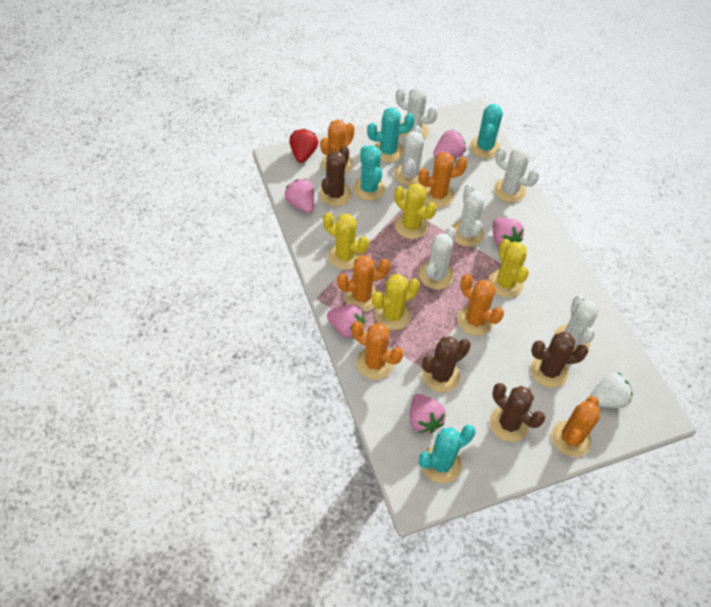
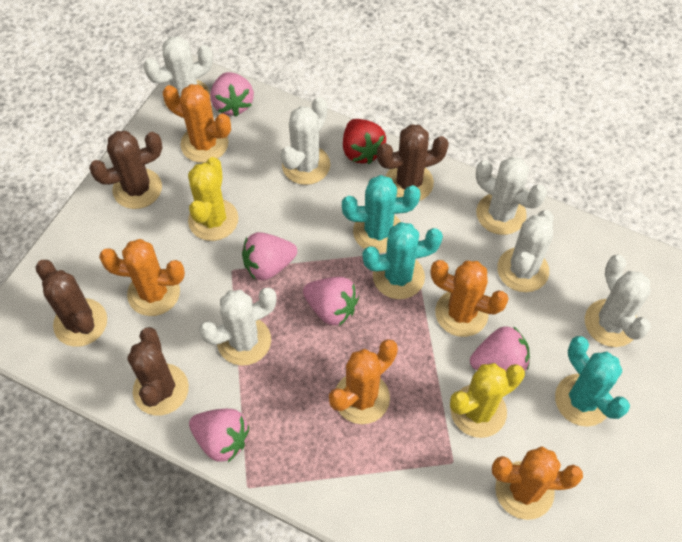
orange cactus: [320,119,355,173] [337,255,390,312] [352,321,403,380] [418,152,468,207] [457,274,504,336] [551,396,600,457] = 6 -> [99,239,185,316] [163,84,231,163] [329,339,398,424] [431,260,509,337] [492,446,583,520] = 5
turquoise cactus: [353,145,386,201] [367,107,415,162] [419,425,476,483] [470,104,503,158] = 4 -> [342,175,420,253] [362,222,443,299] [555,336,630,427] = 3
white strawberry: [590,373,633,408] = 1 -> none = 0
yellow cactus: [323,213,369,270] [372,274,420,330] [394,183,437,239] [488,239,529,298] = 4 -> [188,157,238,241] [450,363,525,438] = 2

